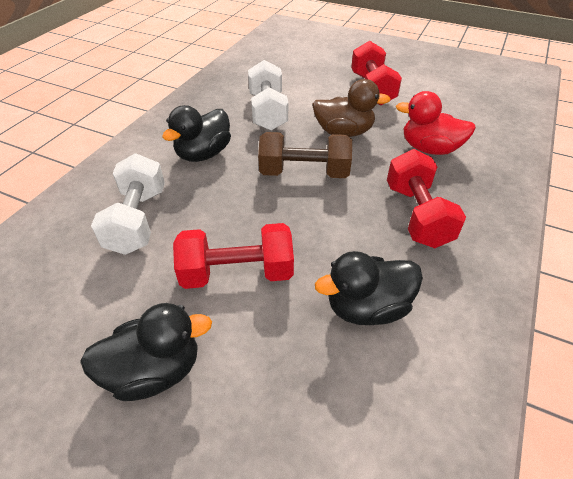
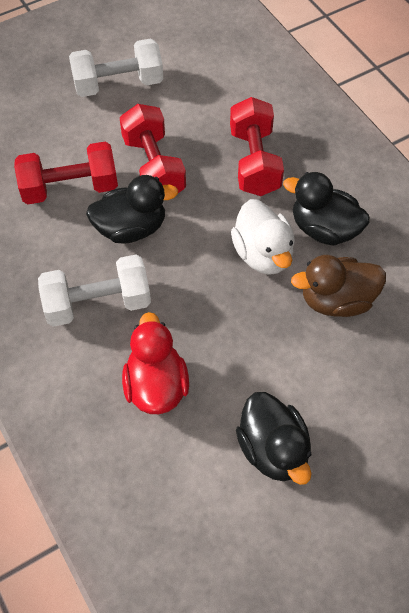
brown dumbbell: [258,132,352,178] = 1 -> none = 0
white duck: none = 0 -> [231,199,295,275] = 1

